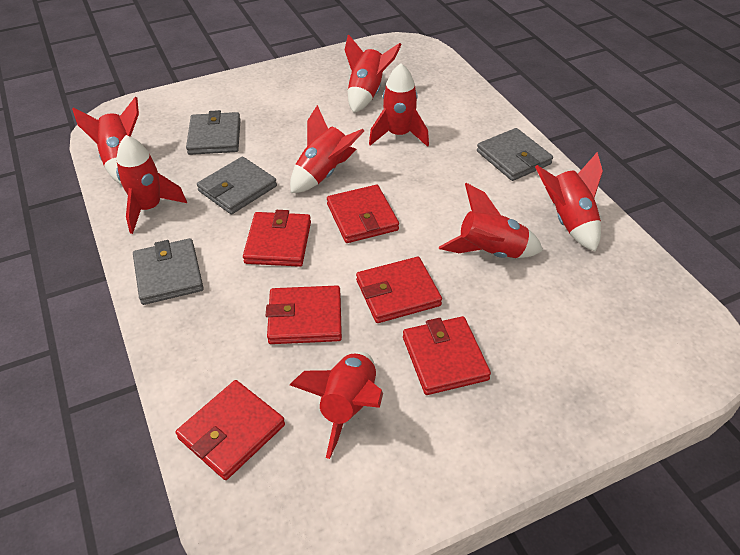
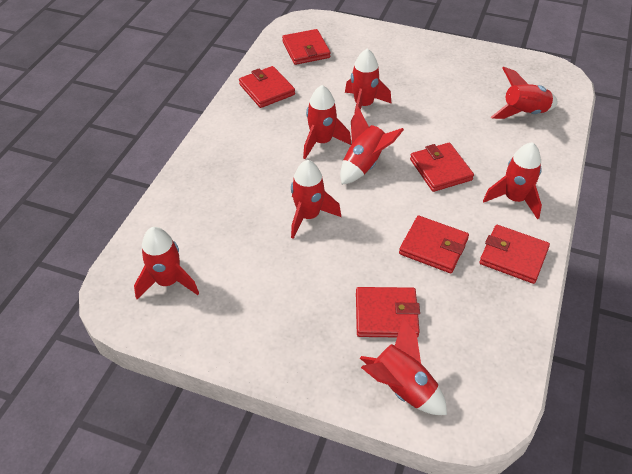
grey wallet: [133,238,203,305] [186,110,241,155] [197,157,277,214] [477,128,553,181] = 4 -> none = 0

